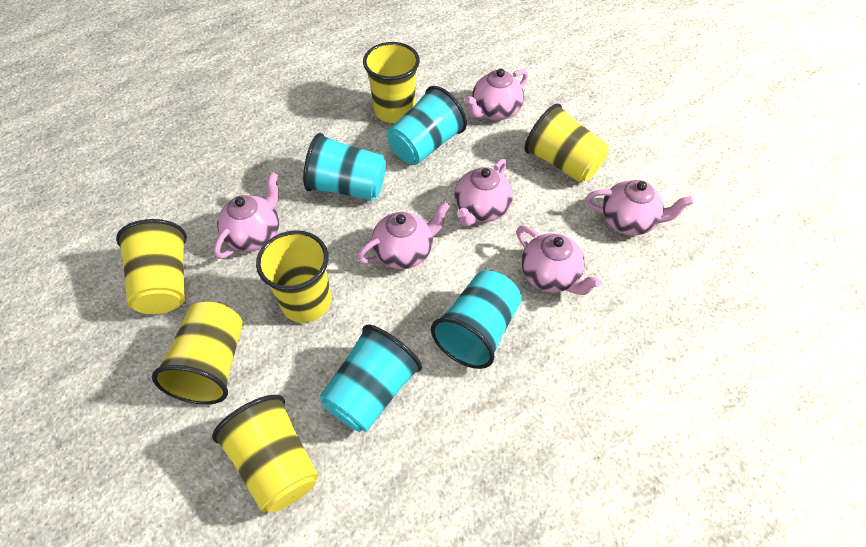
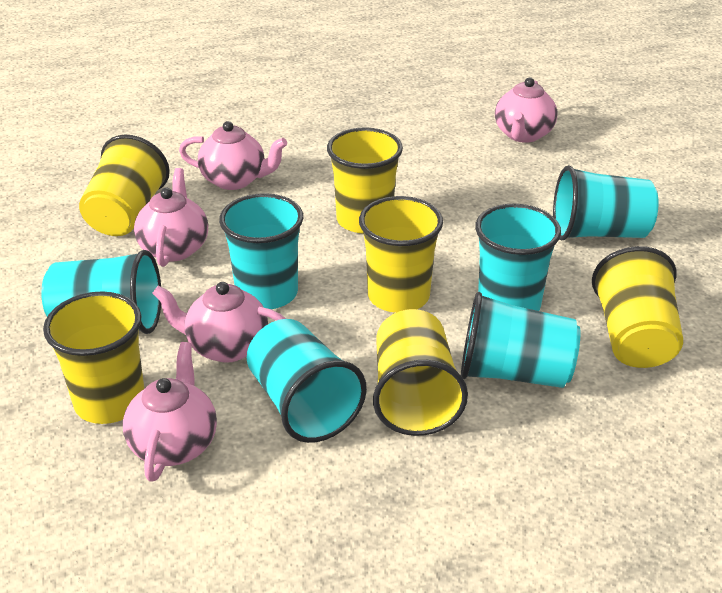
pink teapot: [214,172,279,259] [357,201,450,269] [454,159,513,226] [464,69,528,121] [517,226,601,295] [585,180,694,235] = 6 -> [123,342,217,482] [134,168,208,267] [152,282,286,363] [179,121,287,190] [495,77,557,143] = 5
turquoise cup: [303,133,386,201] [320,325,422,432] [387,86,467,165] [431,270,522,369] = 4 -> [41,250,161,334] [219,193,303,309] [247,319,367,443] [461,292,580,388] [475,204,561,311] [553,165,659,241] = 6

